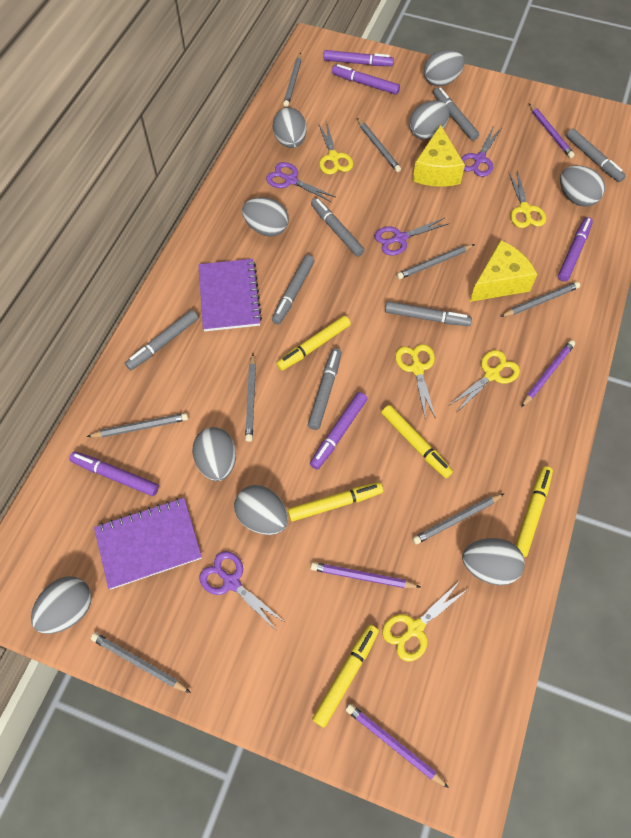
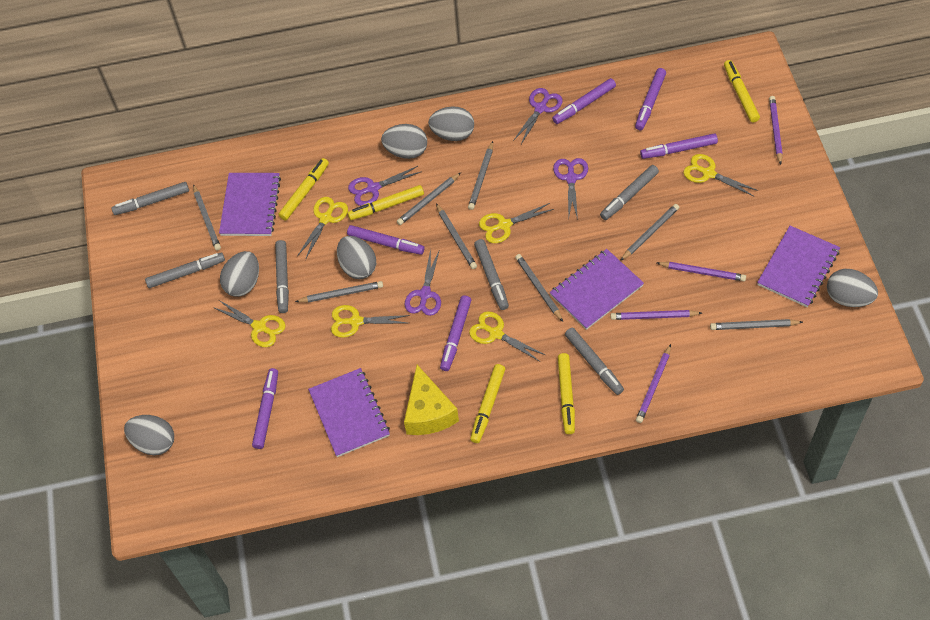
grey egg: [31,576,92,634] [192,427,236,481] [234,485,288,535] [242,197,289,237] [273,108,307,148] [409,100,449,140] [424,50,465,86] [462,538,525,585] [560,165,605,207] = 9 -> [124,415,174,455] [220,251,259,297] [337,236,376,279] [381,124,427,159] [428,106,474,141] [827,269,878,307] = 6
grey marker: [125,310,198,370] [272,255,315,324] [308,348,341,430] [311,198,364,257] [385,301,472,326] [433,87,479,141] [566,128,626,182] = 7 -> [111,182,189,215] [145,253,225,288] [275,240,289,313] [474,239,509,310] [565,328,624,395] [600,165,659,220] = 6
purple marker: [69,452,159,496] [310,392,368,469] [323,50,394,66] [332,64,400,95] [558,217,593,281] = 5 -> [252,368,278,449] [347,225,424,255] [440,295,471,371] [552,78,616,124] [635,68,666,130] [640,133,718,159] = 6
purple notebook: [94,498,202,590] [198,259,262,331] = 2 -> [219,173,281,236] [308,368,390,457] [550,249,644,330] [757,226,840,307] = 4
yellow cheese: [412,125,465,187] [470,240,537,302] = 2 -> [404,365,459,435] = 1
yellow scissors: [318,121,353,175] [382,582,467,662] [395,344,436,420] [450,350,520,413] [509,170,546,228] = 5 -> [213,300,286,347] [297,197,348,260] [331,305,410,338] [469,311,545,361] [479,203,554,243] [683,154,758,196] = 6

